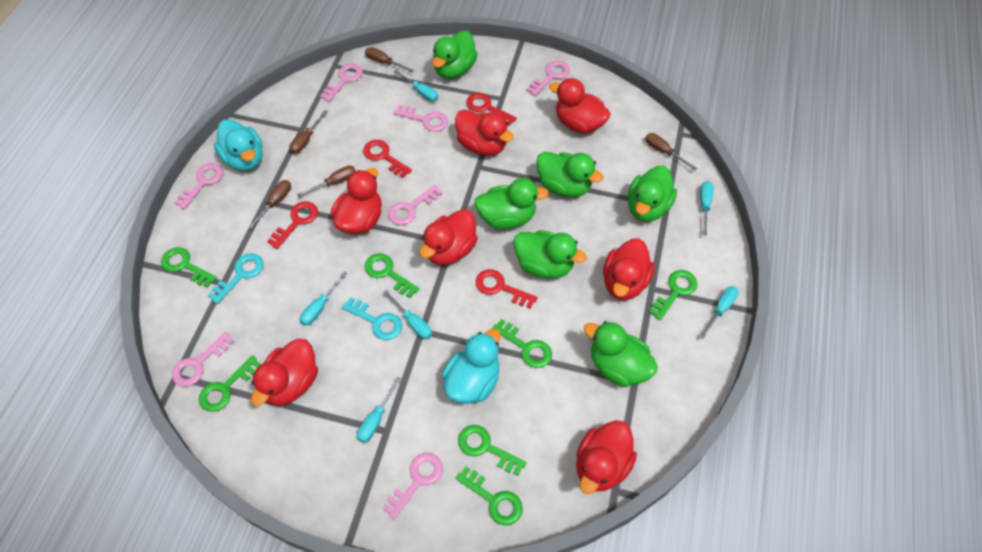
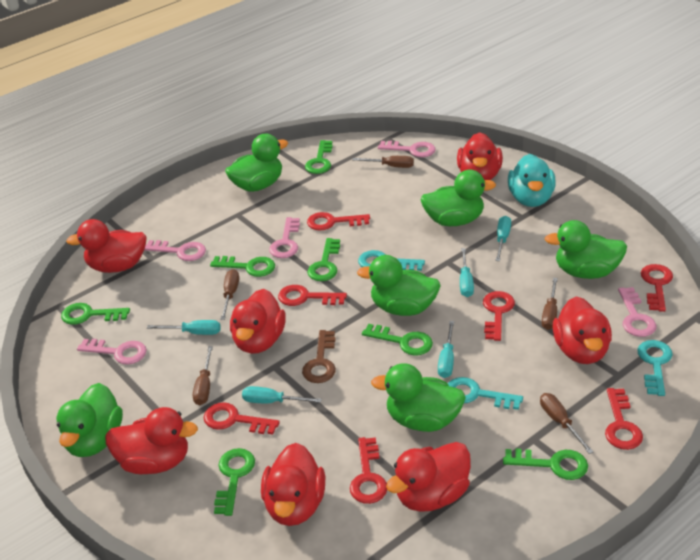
brown key: none = 0 -> [302,330,336,383] = 1
pink key: [172,332,234,387] [174,163,223,209] [320,64,363,102] [383,453,443,520] [388,184,442,225] [393,105,448,132] [527,60,570,96] = 7 -> [77,339,147,365] [144,240,206,261] [269,217,300,258] [378,141,436,157] [618,287,656,337] = 5
red key: [267,201,318,249] [363,140,412,178] [466,93,517,126] [476,269,537,309] = 4 -> [204,402,280,435] [278,285,347,306] [307,212,370,231] [350,437,387,504] [483,291,515,341] [605,388,643,450] [641,264,673,312] = 7
turquoise duck: [214,119,263,171] [442,329,501,404] = 2 -> [508,154,556,207] = 1
turquoise key: [208,253,264,304] [342,297,402,340] = 2 -> [358,250,425,271] [448,377,523,410] [637,340,673,396] = 3
turquoise screwdriver: [300,271,348,326] [357,377,401,443] [383,290,432,339] [394,70,438,102] [700,181,713,235] [700,286,739,339] = 6 -> [147,320,221,335] [242,386,322,403] [438,321,454,378] [460,248,474,297] [495,216,511,261] = 5

